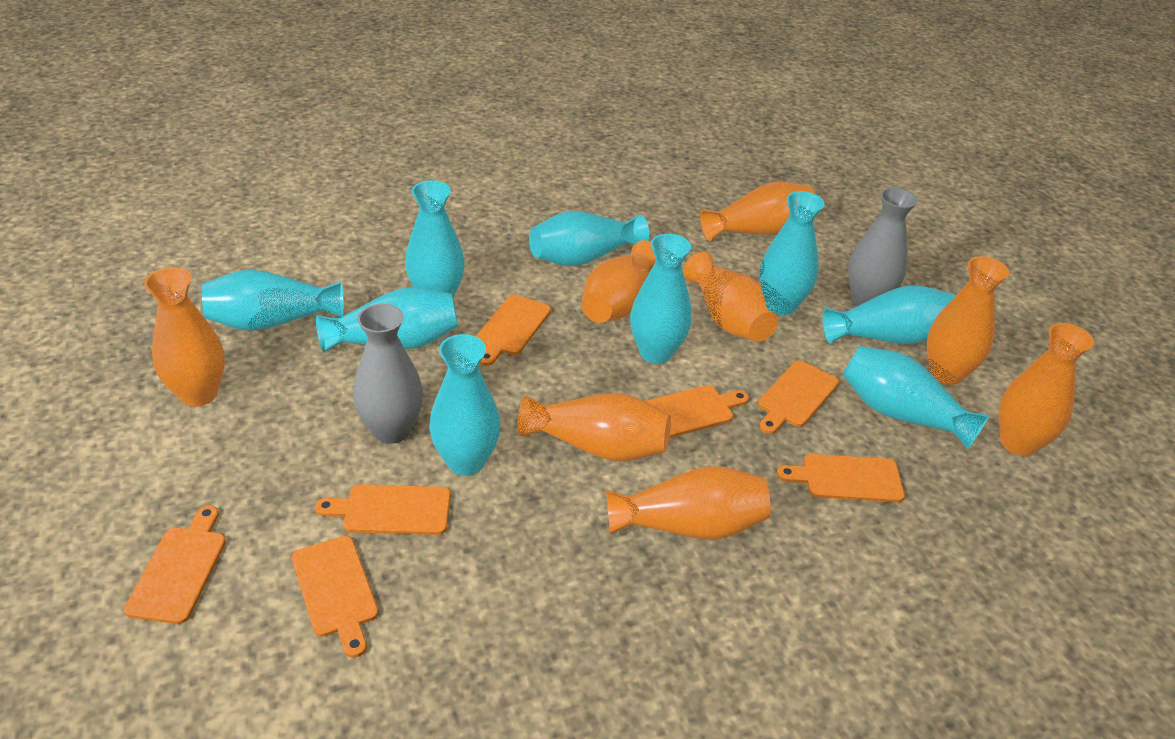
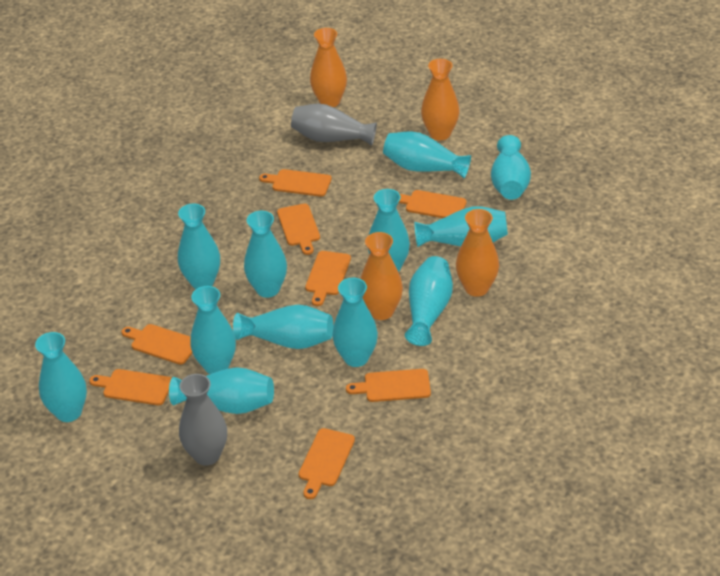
orange cutting board: [124,505,226,624] [292,536,378,658] [315,484,451,535] [476,295,551,366] [645,385,749,438] [758,360,839,434] [777,454,905,503] = 7 -> [89,369,172,405] [121,324,192,365] [259,169,331,197] [277,204,320,255] [299,428,355,499] [305,251,351,306] [346,369,431,402] [399,190,466,218] = 8
orange vase: [144,267,225,407] [518,393,671,461] [582,240,656,323] [606,466,771,539] [684,252,778,341] [700,181,815,241] [927,256,1009,385] [999,323,1094,456] = 8 -> [310,28,347,107] [360,232,403,320] [421,59,459,140] [456,209,499,297] = 4
turquoise vase: [202,270,343,331] [316,287,458,353] [405,180,465,297] [429,334,500,476] [529,211,649,266] [630,234,692,364] [760,191,824,315] [823,286,955,344] [843,346,989,449] = 9 -> [35,332,87,422] [169,367,274,414] [178,204,220,289] [190,286,236,374] [233,305,333,349] [244,211,287,298] [332,278,378,367] [368,189,410,272] [383,131,471,178] [405,256,453,346] [414,206,508,247] [491,135,531,200] = 12

